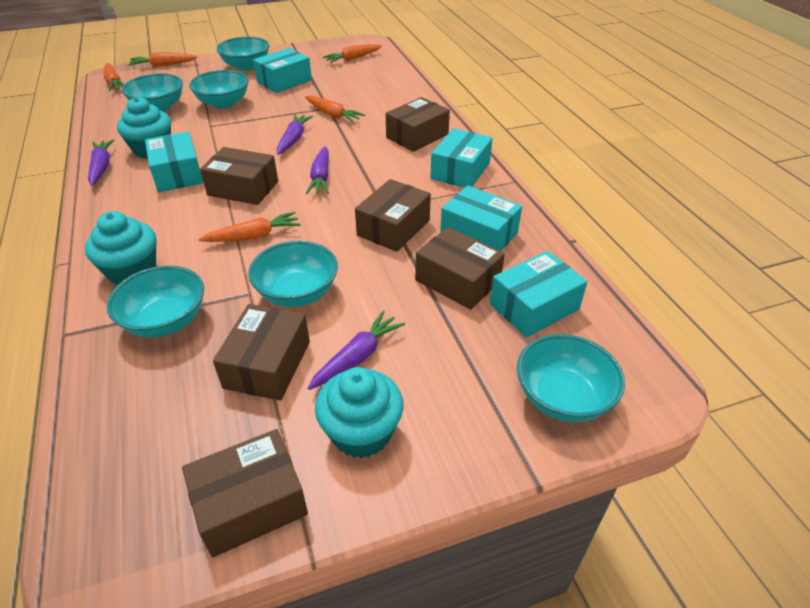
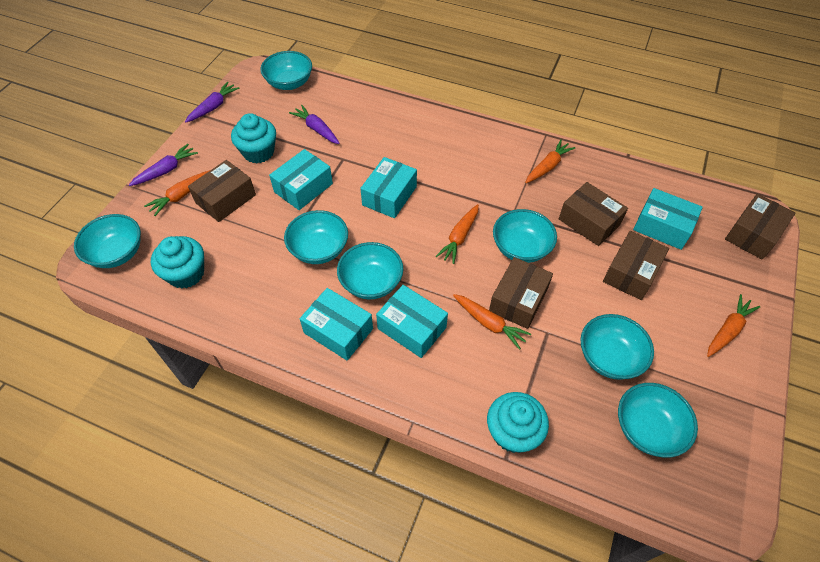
brown box: [182,429,308,557] [200,147,278,205] [213,304,310,401] [355,179,431,252] [386,97,450,152] [415,227,505,310] = 6 -> [188,160,256,222] [489,257,553,329] [559,182,628,246] [603,231,669,300] [725,194,795,260] = 5
purple carrot: [88,139,114,186] [277,114,313,155] [306,146,329,194] [308,311,405,390] = 4 -> [129,144,198,186] [185,82,240,123] [289,105,340,144] = 3
turquoise bowl: [107,266,204,338] [122,73,183,111] [189,70,249,109] [216,37,269,71] [248,241,338,307] [517,334,625,422] = 6 -> [74,214,141,268] [260,51,312,90] [284,210,348,264] [337,242,403,299] [493,209,557,263] [580,314,654,380] [618,383,698,458] = 7

